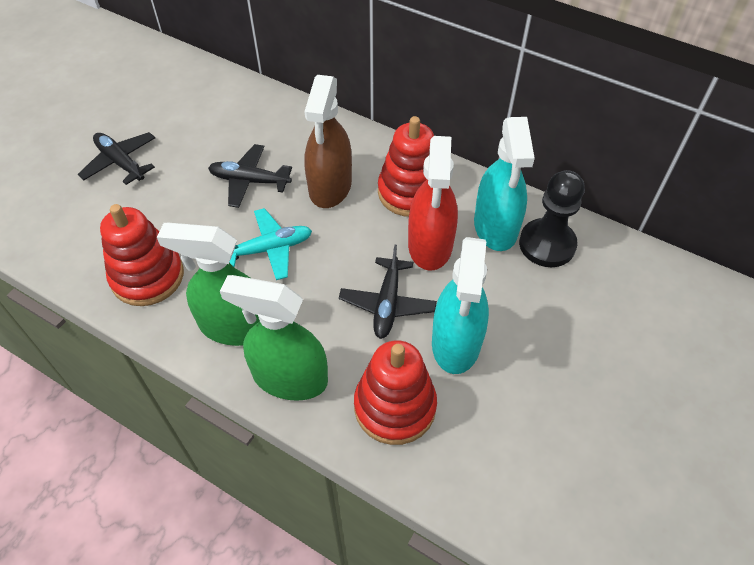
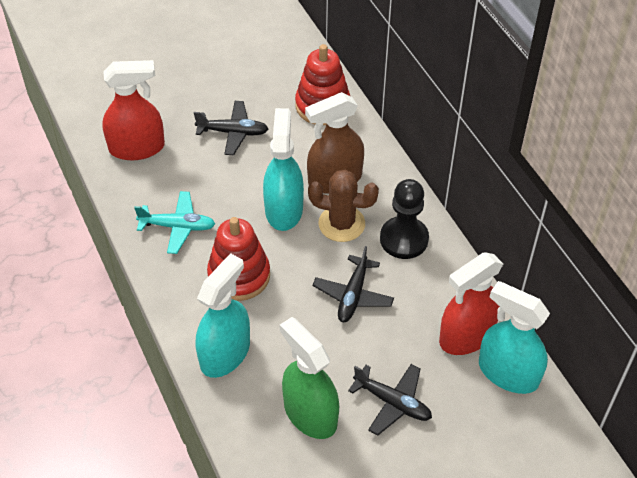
brown cactus: none = 0 -> [308,170,379,242] = 1
green spray bottle: [157,223,260,346] [220,275,328,401] = 2 -> [280,317,339,439] = 1
red spray bottle: [408,136,458,271] = 1 -> [102,60,165,160] [439,252,503,355] = 2
red stacking toy: [100,204,184,306] [354,340,437,445] [378,116,434,217] = 3 -> [207,217,270,301] [295,44,350,125] = 2
turquoise spray bottle: [432,237,489,374] [474,117,535,251] = 2 -> [196,253,250,378] [263,108,304,231] [479,281,550,394] = 3

